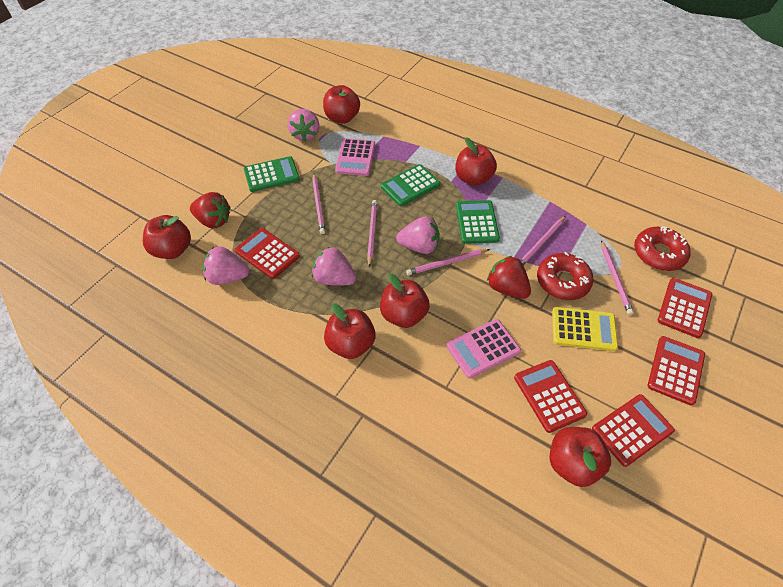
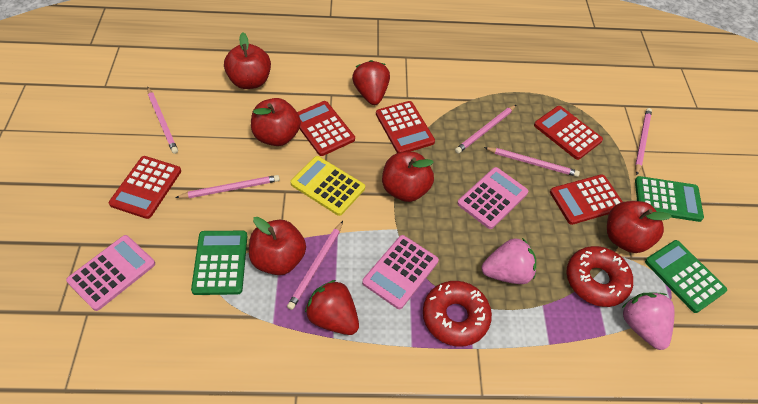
pink calculator: [335,138,375,176] [446,319,521,378] = 2 -> [66,235,155,311] [362,235,439,309] [457,167,528,229] = 3
pink pencil: [312,174,325,234] [367,200,377,267] [406,249,490,275] [520,216,566,265] [601,240,634,315] = 5 -> [147,87,178,154] [175,175,280,198] [287,221,343,310] [455,105,516,154] [484,147,580,177] [635,108,652,175] = 6
pink strawberry: [203,246,249,285] [287,109,319,142] [312,246,356,285] [396,217,440,254] = 4 -> [481,238,536,284] [622,292,674,350] = 2
red apple: [143,215,191,259] [323,85,360,124] [324,303,376,359] [380,274,430,328] [455,137,497,186] [550,427,611,487] = 6 -> [224,32,271,89] [249,217,306,275] [251,98,301,146] [382,152,434,202] [607,201,672,253] = 5

